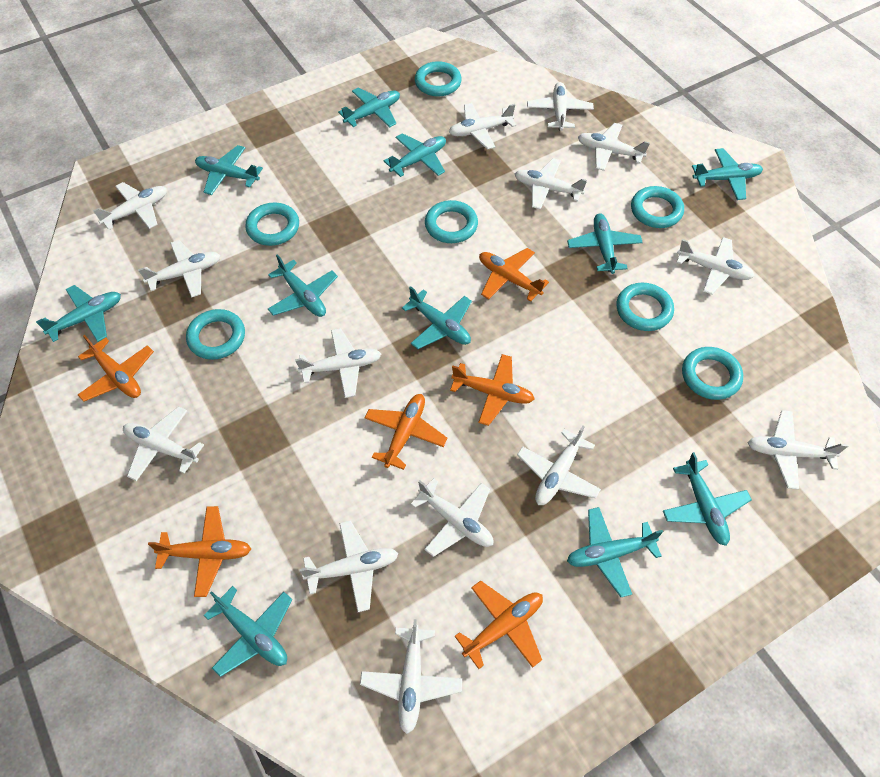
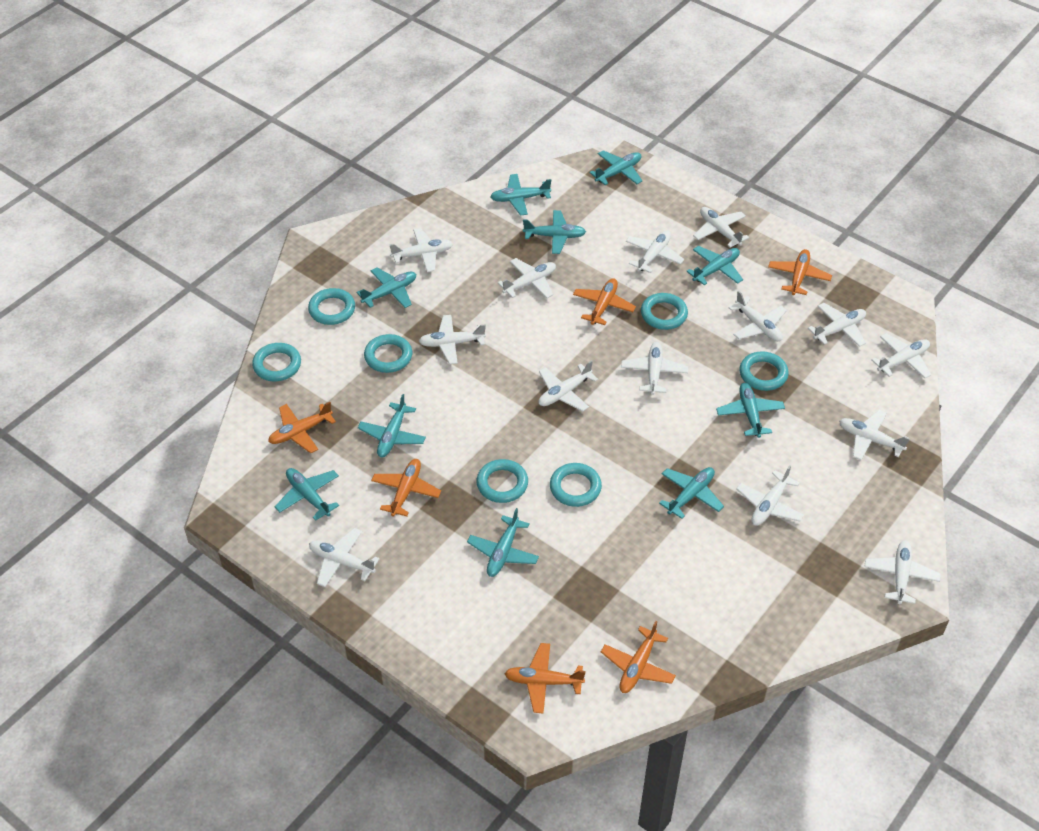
turquoise plane: [36,285,121,342] [195,145,263,195] [204,586,292,677] [268,254,338,317] [338,87,400,127] [384,133,446,177] [402,286,472,349] [567,213,643,274] [567,507,663,597] [663,452,752,546] [692,148,763,200] = 11 -> [275,468,339,521] [357,267,416,308] [358,394,426,457] [467,508,539,577] [490,174,551,216] [523,210,586,254] [590,150,642,185] [659,467,724,519] [686,246,743,285] [716,383,785,438] = 10

